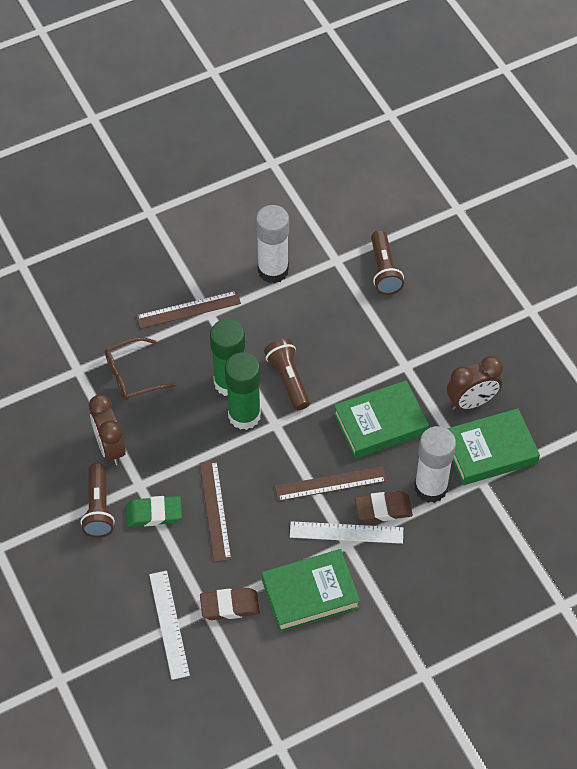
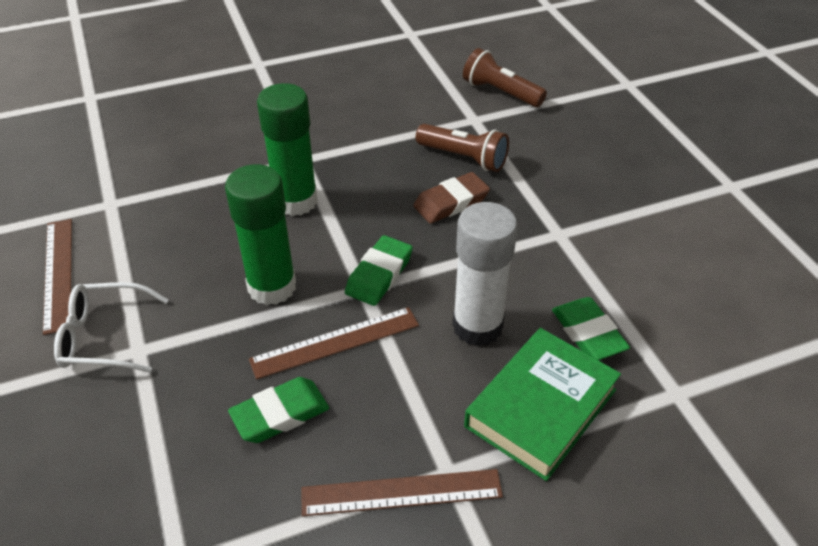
brown clock: [89,394,126,465] [447,356,503,410] = 2 -> none = 0
brown eraser: [200,588,260,620] [355,491,413,522] = 2 -> [413,172,490,224] = 1
brown flashlight: [81,463,115,538] [264,339,310,410] [371,230,404,295] = 3 -> [416,124,509,172] [463,48,547,107] = 2
brown glasses: [105,337,176,400] = 1 -> none = 0
green book: [262,549,360,632] [334,380,429,459] [447,408,540,485] = 3 -> [464,328,621,481] = 1
green eraser: [126,496,182,527] = 1 -> [228,377,329,443] [345,235,413,306] [552,297,630,360] = 3
white glasses: none = 0 -> [54,282,169,373] = 1
white glue stick: [256,205,289,284] [414,426,456,503] = 2 -> [452,202,518,346] = 1
white ruler: [149,571,190,680] [290,521,403,544] = 2 -> none = 0

